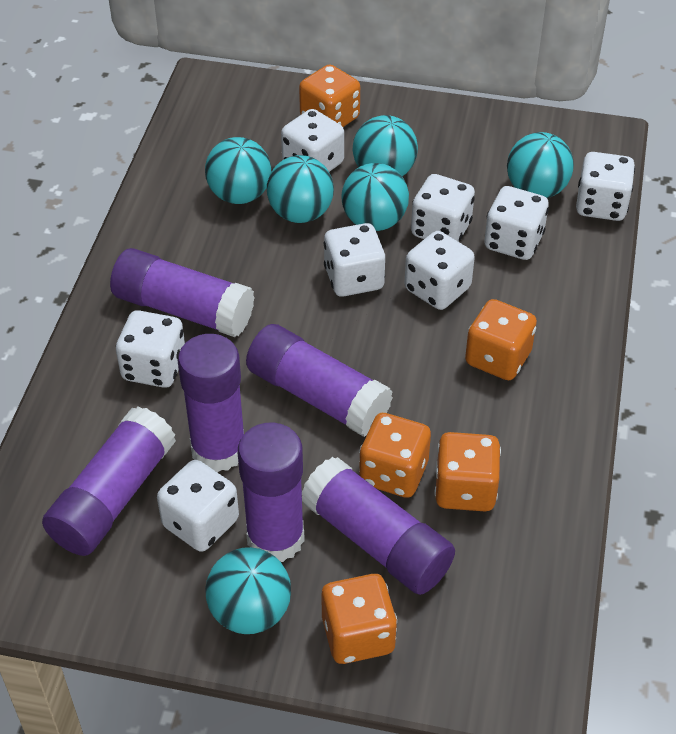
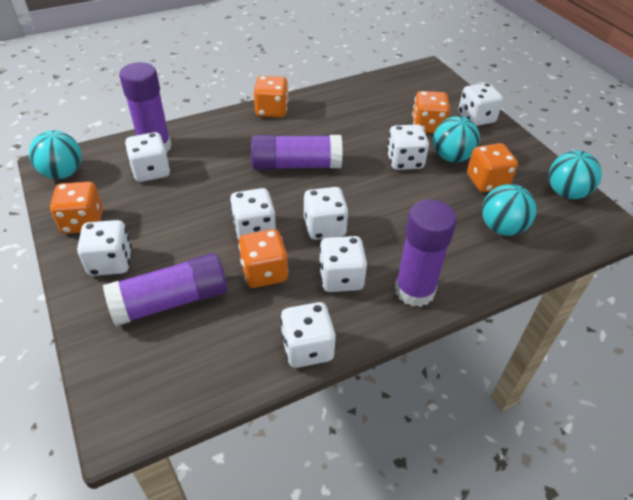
purple glue stick: [42,406,176,556] [110,248,255,337] [178,334,244,472] [238,423,305,562] [246,324,393,437] [302,457,455,595] = 6 -> [103,253,227,326] [119,62,171,153] [251,135,343,170] [395,199,457,307] = 4
turquoise ball: [205,137,271,204] [205,547,291,634] [267,155,334,223] [342,163,409,231] [352,115,418,176] [507,132,574,198] = 6 -> [29,131,82,179] [433,116,480,162] [482,184,537,236] [549,150,602,199] = 4

